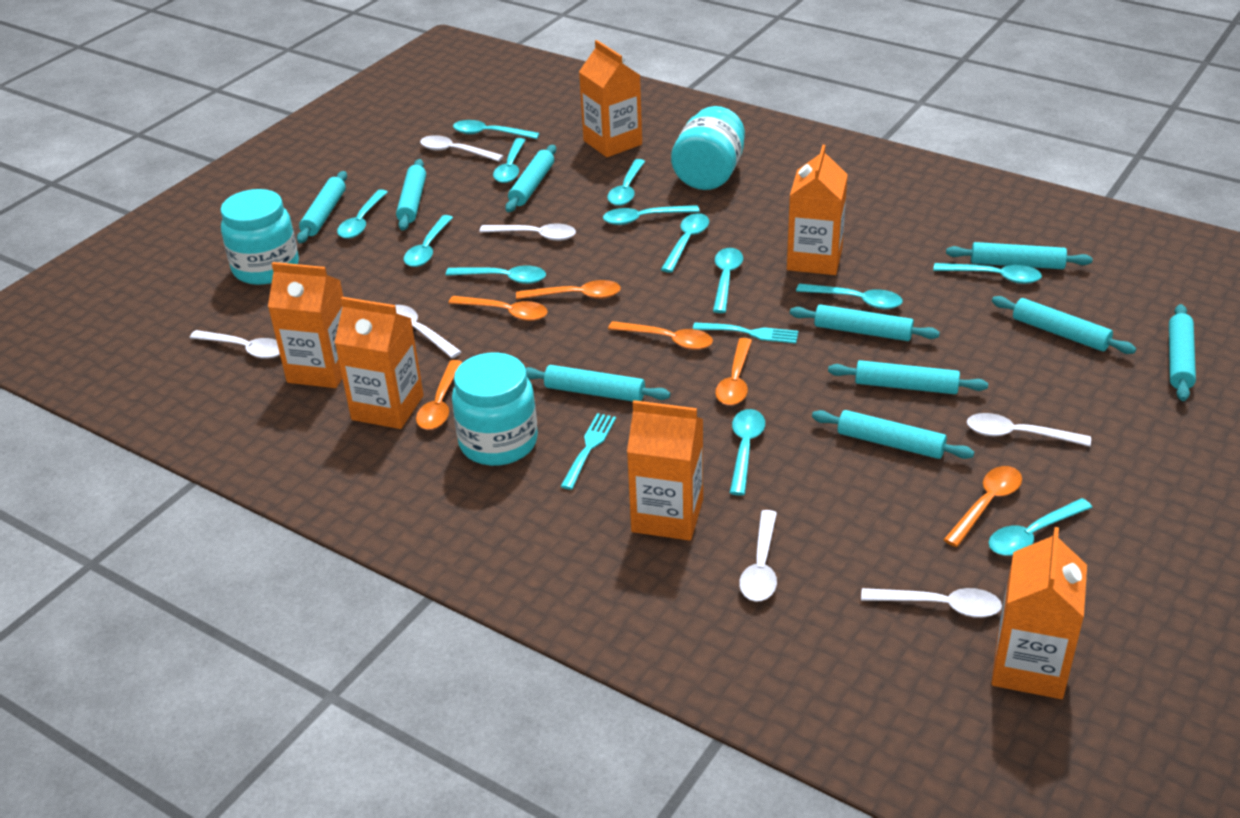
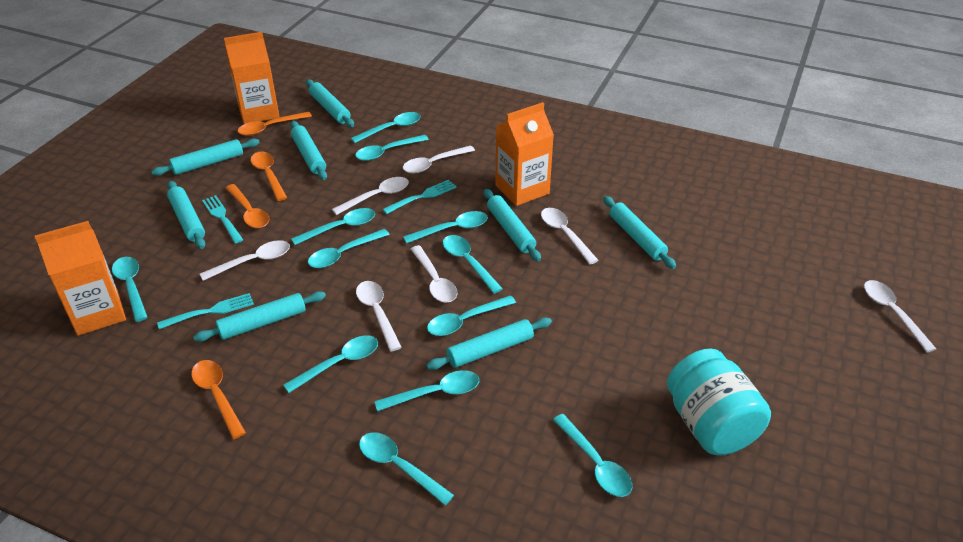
orange carton: [268,262,343,388] [334,297,424,429] [579,40,642,157] [627,400,703,541] [787,145,848,275] [991,527,1087,699] = 6 -> [35,221,126,336] [224,32,280,124] [495,102,554,206] = 3
orange spoon: [416,360,463,430] [448,296,548,321] [516,280,621,300] [608,321,713,350] [715,338,752,405] [943,466,1022,547] = 6 -> [191,360,246,439] [226,184,269,228] [237,112,312,136] [250,151,287,201] = 4
turquoise fork: [561,413,616,490] [693,322,798,344] = 2 -> [157,293,254,329] [202,195,243,244] [383,180,457,214] = 3
turquoise jar: [220,189,299,285] [452,352,538,466] [671,106,745,190] = 3 -> [667,348,771,455] = 1
turquoise rolling pin: [297,171,347,243] [396,159,426,231] [505,145,556,212] [525,365,670,402] [790,304,940,341] [812,410,974,459] [828,360,988,394] [946,242,1092,269] [992,296,1136,354] [1169,304,1196,401] = 10 -> [151,139,260,176] [167,181,205,249] [193,291,326,342] [290,121,327,180] [306,79,354,127] [426,317,552,370] [484,189,541,261] [603,196,676,269] = 8
turquoise spoon: [337,189,388,239] [404,215,453,267] [446,266,546,284] [453,120,540,139] [493,138,525,183] [603,205,700,225] [607,159,645,206] [661,213,709,273] [713,248,743,313] [730,409,765,496] [796,284,903,309] [933,263,1042,284] [988,498,1093,556] = 13 -> [112,257,148,322] [283,335,378,393] [291,208,375,245] [308,229,390,268] [351,112,421,143] [355,135,429,161] [359,432,454,505] [374,370,479,411] [403,211,488,244] [427,295,516,336] [443,235,503,294] [553,414,632,497] = 12

